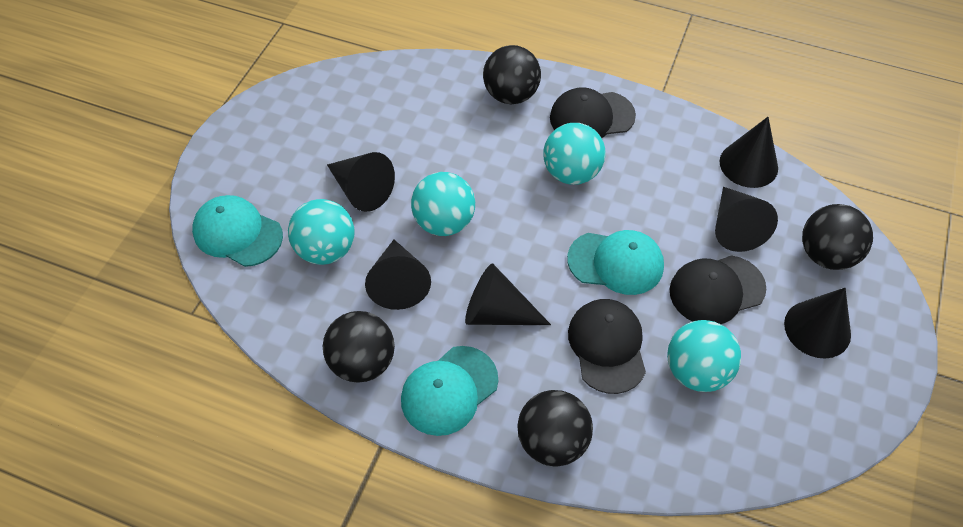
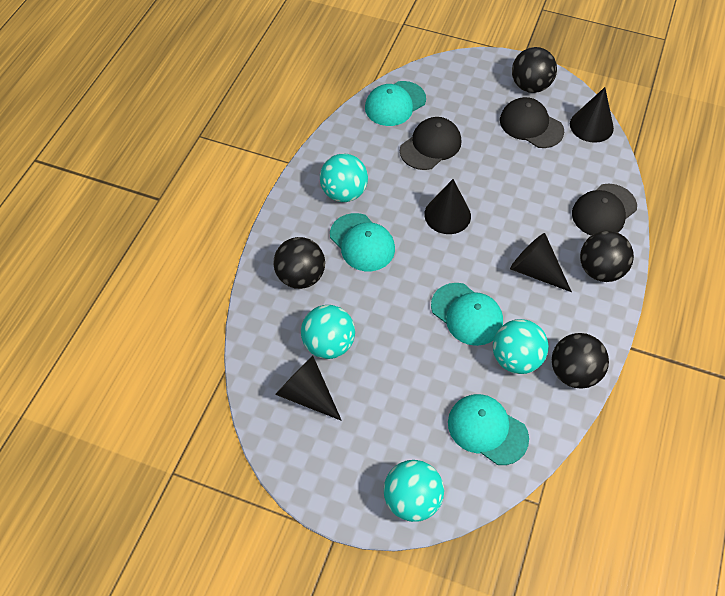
black cone: [327,152,395,212] [365,240,431,310] [465,264,551,325] [715,187,778,252] [720,117,778,188] [784,288,851,359] = 6 -> [275,356,342,421] [424,179,471,234] [510,233,572,292] [570,87,614,143] = 4
turquoise cap: [192,195,283,267] [401,346,498,436] [567,230,664,295] = 3 -> [330,213,395,271] [365,81,426,126] [431,283,503,346] [448,394,529,465] = 4

